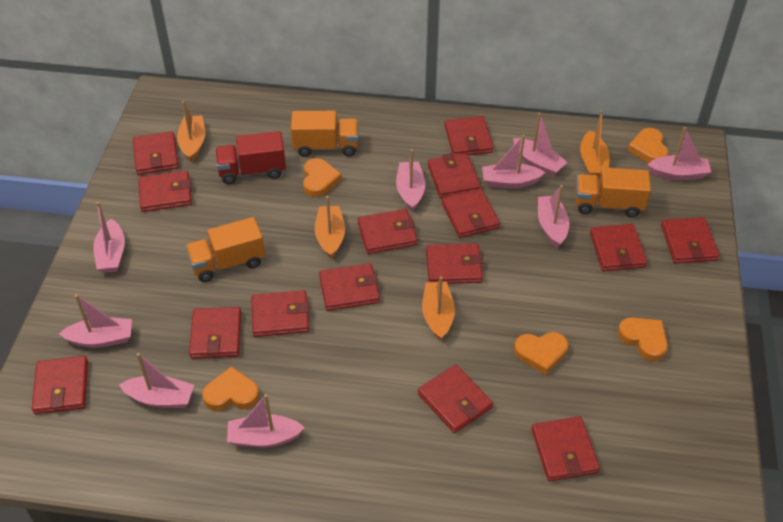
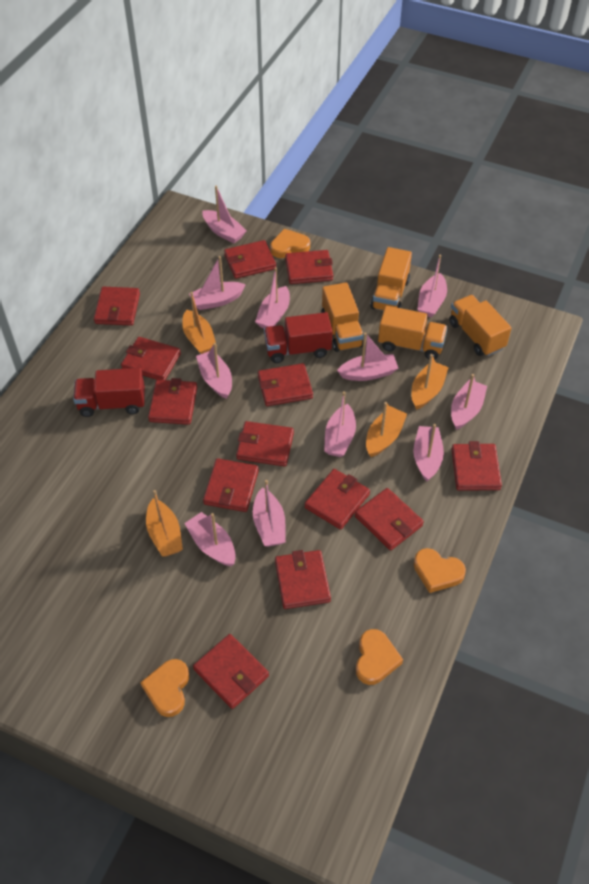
orange heart: [202,366,260,411] [303,158,342,197] [514,332,568,374] [618,317,668,361] [628,128,668,163] = 5 -> [140,659,189,717] [270,229,310,258] [356,629,403,685] [414,548,466,593] = 4
orange truck: [185,217,265,282] [291,111,359,157] [575,167,651,217] = 3 -> [321,282,364,352] [370,247,412,311] [378,306,448,360] [449,295,511,356] = 4
pink boat: [59,294,132,348] [93,202,125,273] [119,353,194,408] [227,394,305,447] [396,149,425,211] [482,135,545,189] [513,113,568,176] [538,185,569,248] [647,127,711,180] = 9 -> [184,512,236,566] [189,256,246,310] [196,343,232,399] [202,186,247,243] [253,480,286,547] [255,267,290,328] [324,391,356,457] [337,333,398,381] [413,424,444,481] [417,255,447,318] [451,374,487,430] = 11
red truck: [215,131,286,184] = 1 -> [73,368,145,417] [264,312,333,363] = 2
red wallet: [32,356,88,414] [133,131,179,175] [138,170,192,212] [189,307,241,359] [251,290,309,337] [319,263,380,311] [358,209,417,254] [418,364,493,433] [426,243,483,284] [428,153,481,198] [442,189,500,238] [445,116,493,155] [532,416,600,481] [590,224,647,271] [661,217,719,263] = 15 -> [94,287,140,326] [121,337,181,380] [148,378,197,425] [193,634,269,709] [203,458,259,512] [224,240,276,279] [236,421,294,466] [258,363,313,406] [275,550,331,609] [285,250,333,284] [304,469,370,530] [355,488,424,550] [451,441,502,490] = 13

